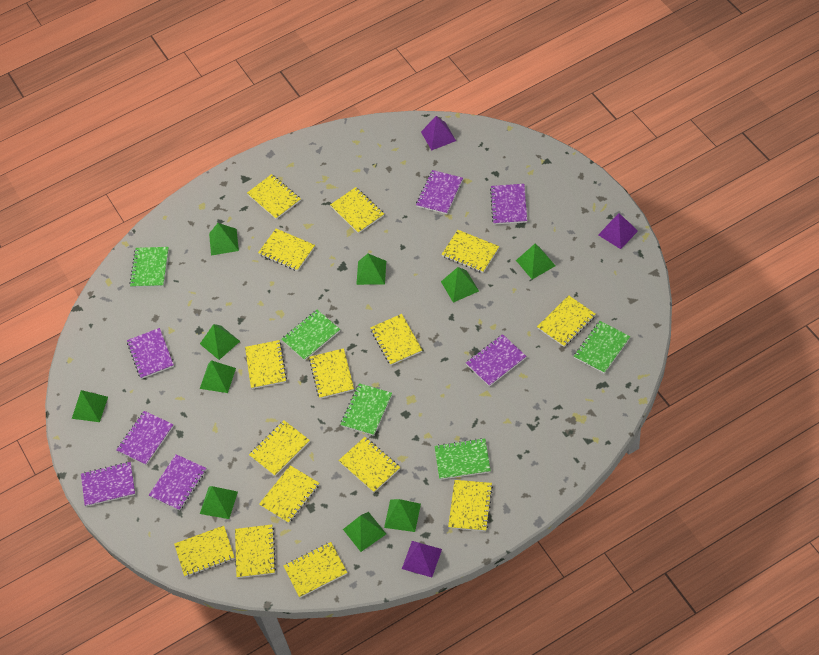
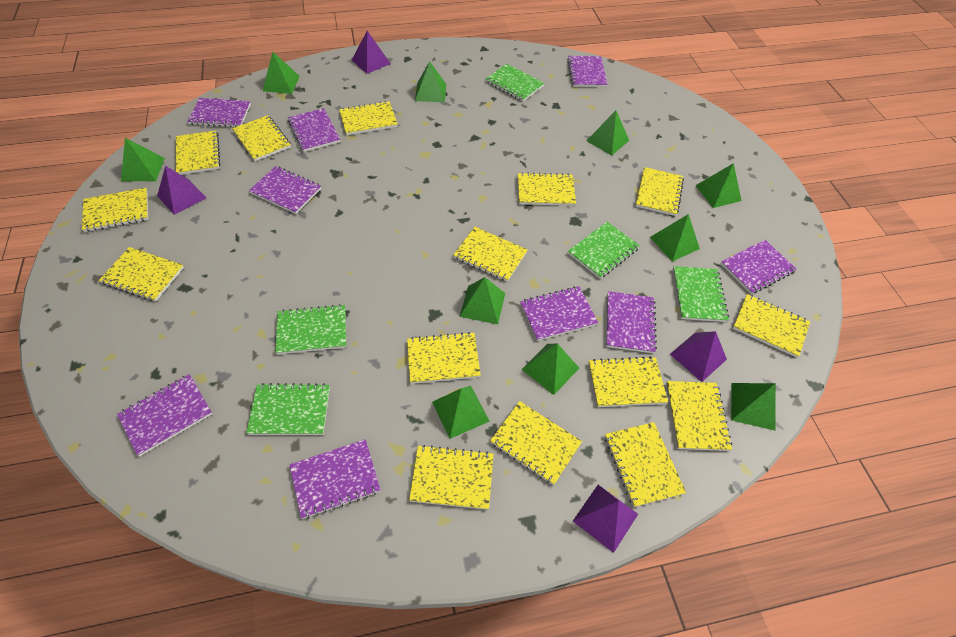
purple notebook: [81,462,135,507] [116,411,174,465] [127,328,174,379] [149,454,207,511] [416,170,463,214] [466,334,526,387] [490,184,527,225] = 7 -> [117,374,212,456] [187,98,251,127] [249,166,321,214] [288,108,340,152] [290,439,381,519] [520,286,598,341] [567,56,608,87] [606,291,657,354] [721,240,797,294] = 9
purple pyramid: [402,541,442,577] [421,116,456,150] [598,213,638,249] = 3 -> [157,165,206,215] [352,31,391,74] [573,485,638,553] [670,331,727,382] = 4

